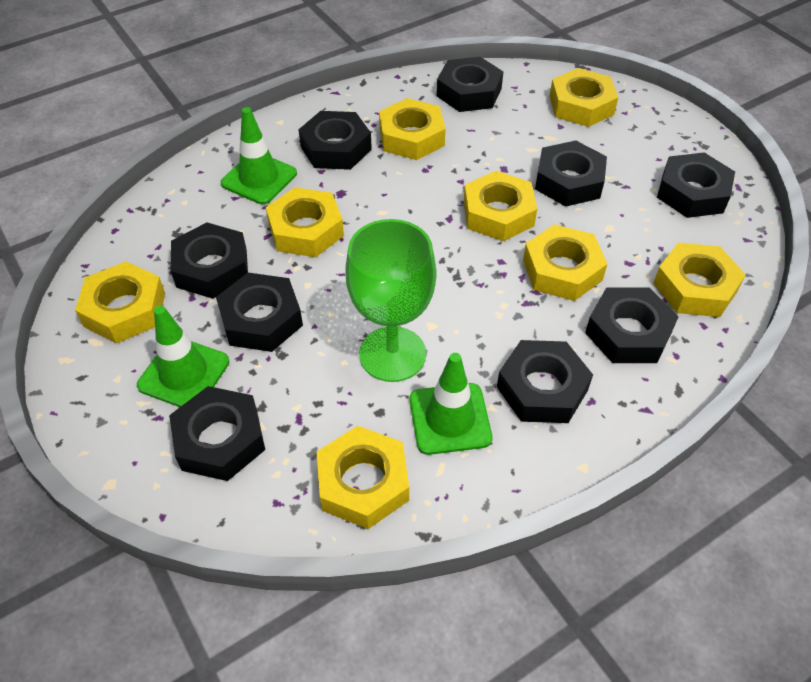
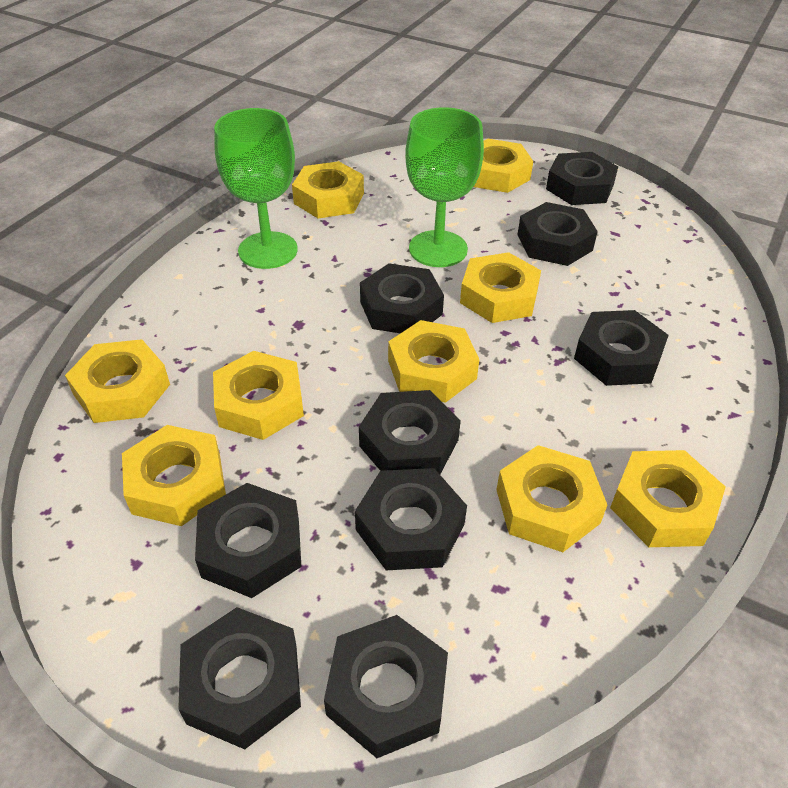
green goblet: [345,219,437,382] = 1 -> [214,108,298,269] [405,107,484,267] = 2
green traffic cone: [137,306,229,407] [221,107,297,205] [410,353,492,455] = 3 -> none = 0
yellow nut: [75,261,165,343] [266,187,344,257] [317,426,409,529] [379,98,446,160] [464,171,537,241] [523,224,607,301] [549,68,618,127] [653,243,746,317] = 8 -> [65,339,170,423] [122,425,226,526] [213,351,304,440] [292,161,364,218] [388,320,479,403] [460,252,541,323] [474,139,533,193] [496,445,607,552] [610,450,725,547] = 9

